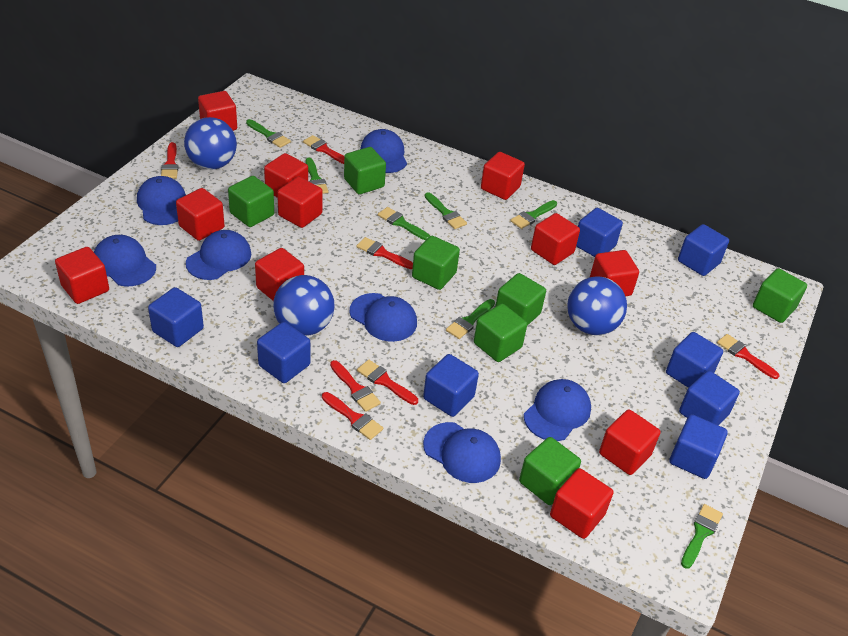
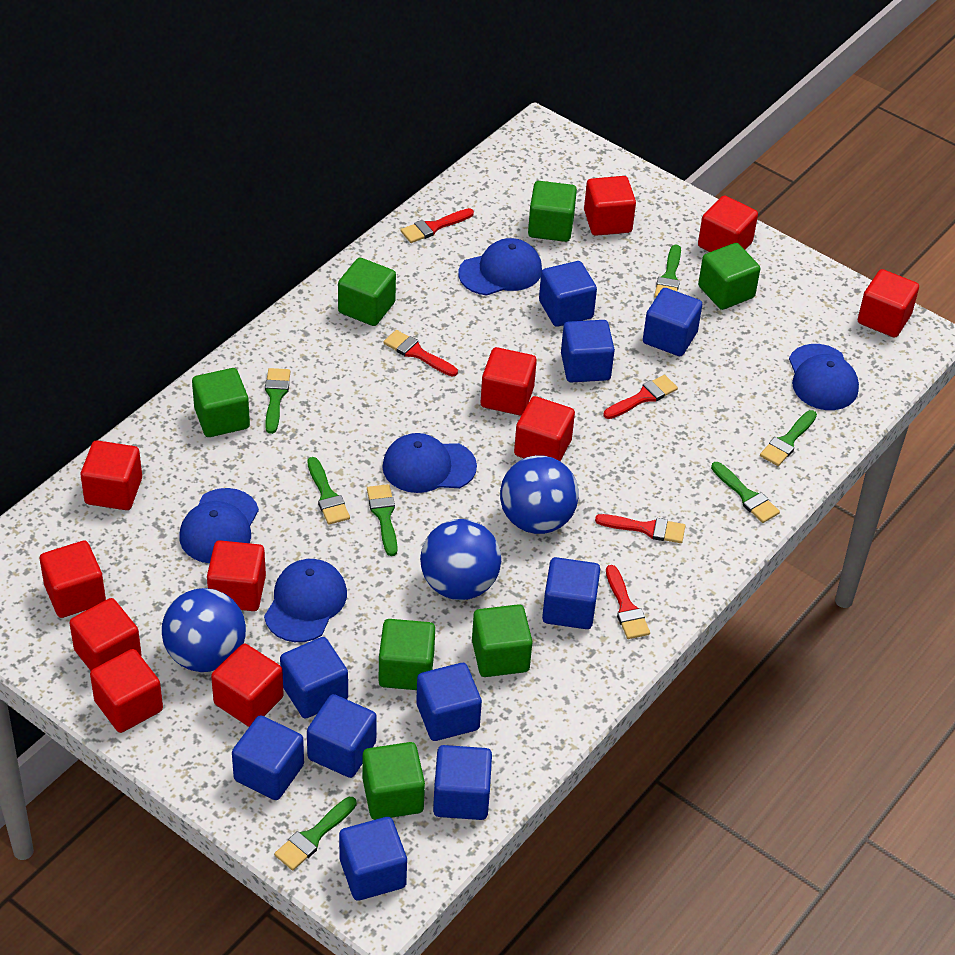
blue cap: [94,235,156,286] [137,176,186,225] [186,230,251,280] [350,293,417,342] [360,129,407,173] [423,422,501,483] [524,379,591,441] = 7 -> [179,488,259,563] [264,559,347,642] [382,433,477,493] [458,238,542,295] [789,344,859,410] = 5
blue cube: [148,287,204,347] [257,322,310,383] [423,354,479,417] [576,208,623,257] [666,332,723,388] [669,414,728,479] [678,224,729,276] [679,370,740,425] = 8 -> [232,715,304,800] [280,637,348,719] [307,694,377,778] [339,817,407,901] [416,663,482,741] [433,745,492,820] [539,261,597,327] [542,557,600,629] [561,320,615,382] [643,288,702,356] = 10
red brush: [161,142,179,179] [303,135,344,164] [322,392,383,440] [330,360,381,412] [356,237,413,269] [357,360,418,405] [717,334,780,379] = 7 -> [383,330,458,377] [401,208,474,243] [595,514,685,543] [604,375,678,419] [606,565,650,639] = 5

